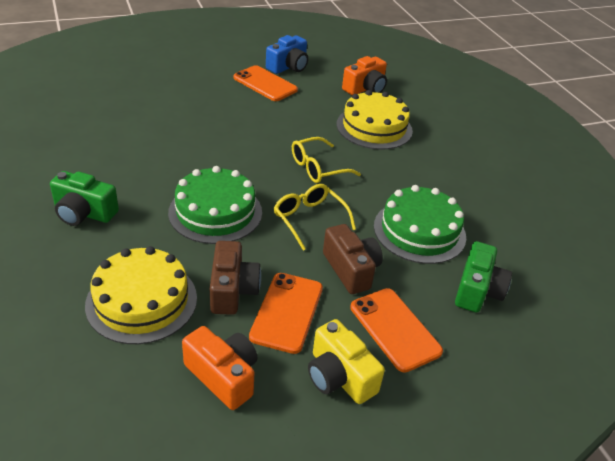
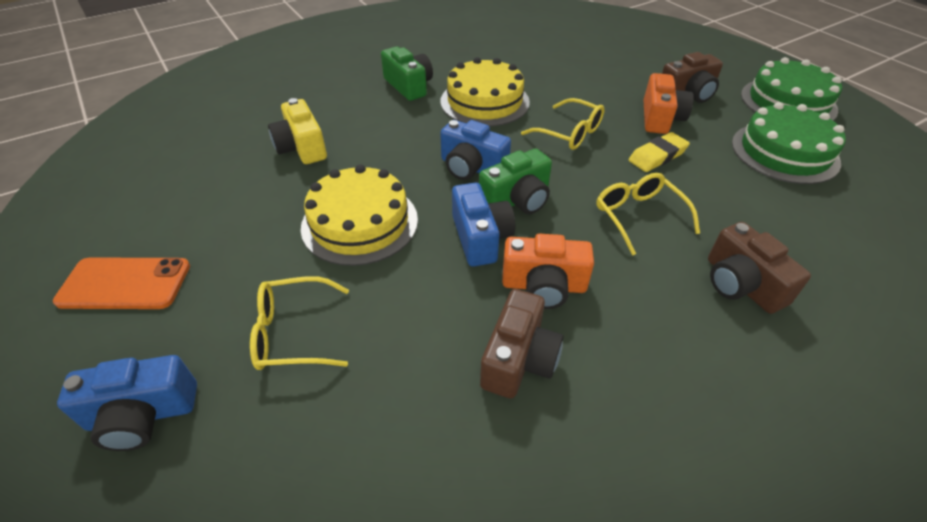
blue camera: [266,35,308,74] = 1 -> [57,355,197,451] [440,120,511,180] [452,183,515,267] = 3
brown camera: [210,241,261,315] [323,224,383,294] = 2 -> [480,289,564,399] [662,52,723,103] [708,222,811,314] = 3
orange phone: [233,65,298,101] [249,273,323,354] [350,288,443,373] = 3 -> [53,258,190,309] = 1
yellow eraser: none = 0 -> [629,132,690,172] = 1
yellow glasses: [274,184,356,251] [292,137,361,183] = 2 -> [250,276,349,370] [521,98,605,150] [596,173,700,256] = 3

